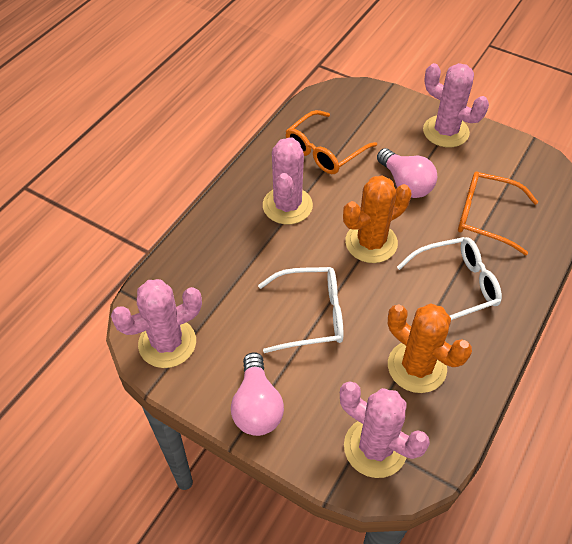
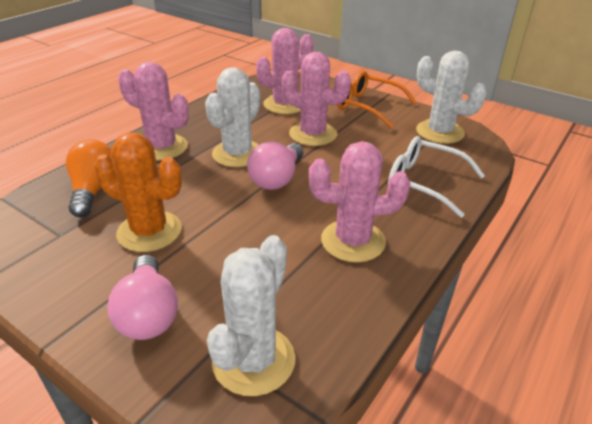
orange cactus: [343,175,411,263] [388,304,472,393] = 2 -> [94,132,182,252] = 1
orange glasses: [286,110,377,174] [458,172,538,255] = 2 -> [337,71,417,128] = 1
orange light bulb: none = 0 -> [66,139,111,217] = 1
white cactus: none = 0 -> [205,67,260,167] [207,235,295,396] [416,51,487,144] = 3
white glasses: [258,267,343,353] [397,237,502,320] = 2 -> [388,136,485,218] = 1

